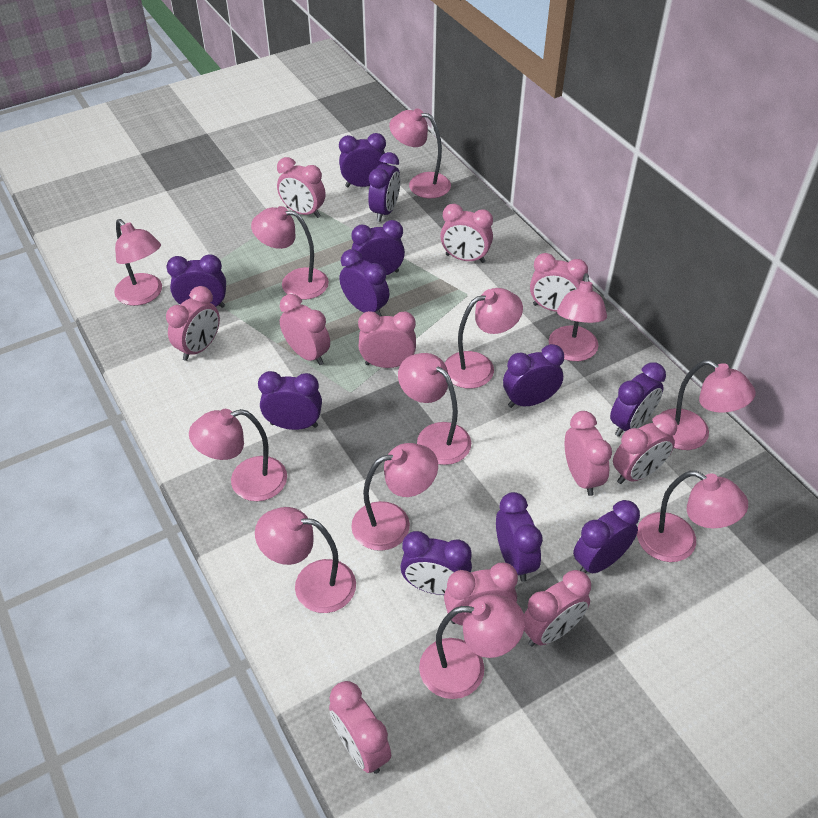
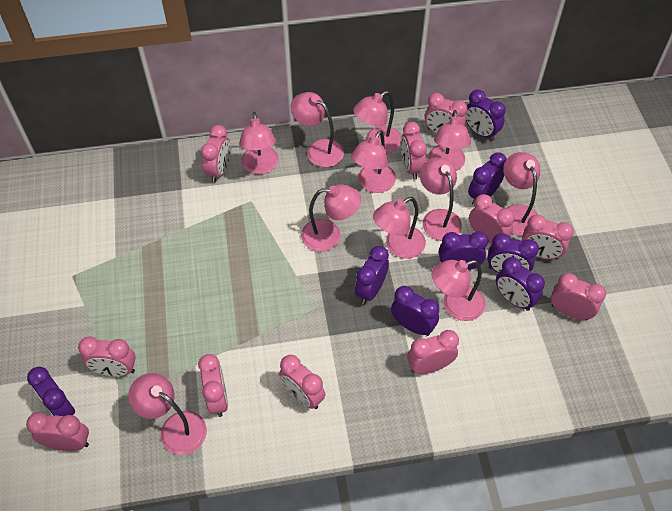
pink lamp: [114,219,162,306] [189,409,287,501] [251,206,329,300] [255,507,356,613] [351,443,438,551] [389,108,451,198] [398,353,471,465] [419,594,525,699] [444,288,523,389] [549,273,607,361] [637,471,748,562] [660,360,756,450] = 12 -> [128,373,207,455] [239,112,278,174] [290,92,344,167] [301,184,361,252] [351,130,396,193] [353,91,402,154] [373,197,426,259] [420,157,462,241] [428,110,471,171] [431,260,485,321] [503,152,540,236] = 11
purple clock: [166,254,226,308] [258,371,322,430] [339,133,387,187] [339,249,389,316] [351,220,405,275] [368,152,400,222] [400,531,472,595] [496,492,543,582] [503,344,564,408] [573,500,640,573] [610,362,666,437] = 11 -> [27,367,75,416] [355,246,389,304] [391,286,439,336] [439,231,488,270] [466,90,506,141] [468,152,507,205] [487,233,539,273] [496,257,545,311] = 8

